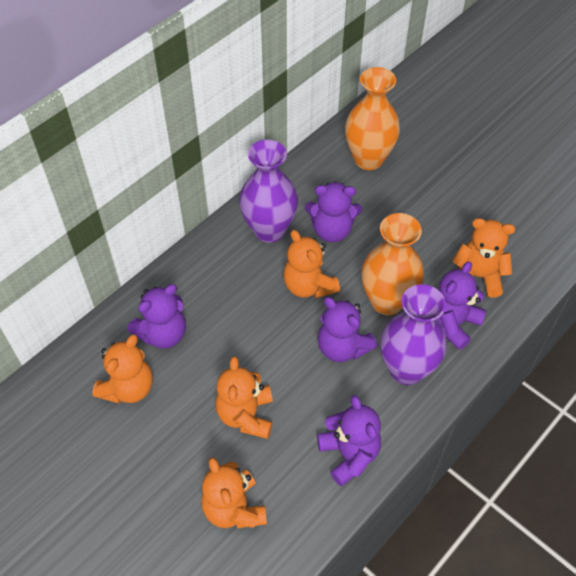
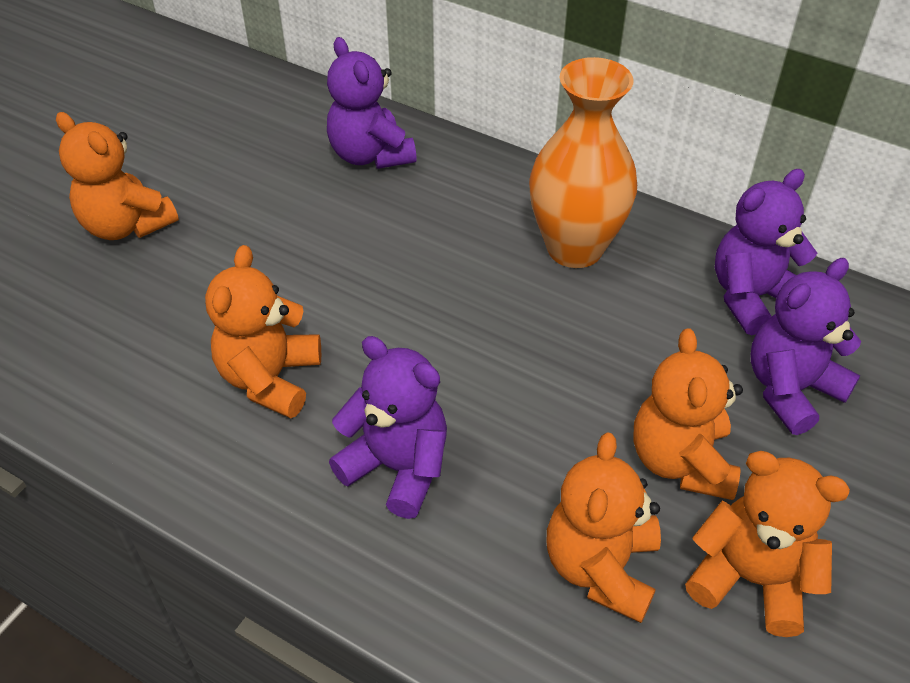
orange vase: [345,67,400,170] [361,213,424,315] = 2 -> [529,57,637,268] = 1
purple teddy bear: [128,284,186,349] [305,182,362,242] [317,395,381,486] [318,297,378,362] [437,261,486,350] = 5 -> [327,37,417,169] [329,336,447,519] [715,169,817,335] [751,258,861,435] = 4
purple vase: [239,140,298,243] [380,284,447,385] = 2 -> none = 0

